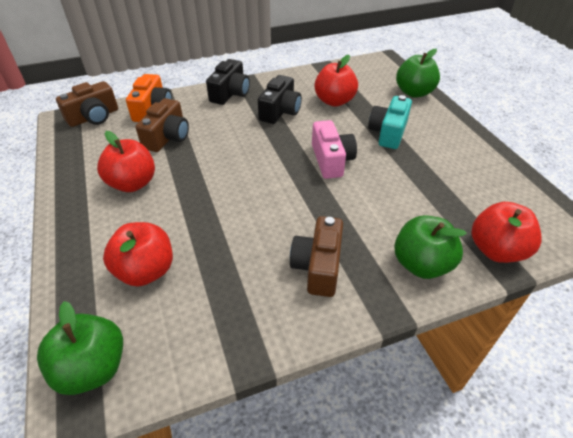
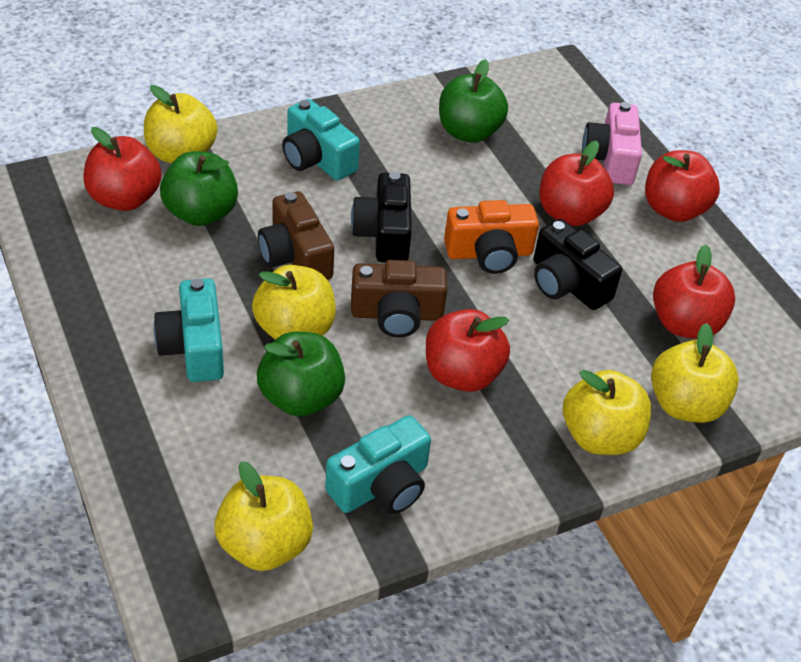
brown camera: [56,81,118,127] [136,98,189,152] [290,216,343,297] = 3 -> [258,191,334,280] [351,260,447,338] = 2
red apple: [97,131,155,192] [103,222,173,287] [314,55,358,107] [472,202,542,263] = 4 -> [84,127,162,211] [426,309,510,392] [540,140,614,226] [645,150,720,222] [653,245,735,339] = 5
turquoise camera: [368,95,412,149] = 1 -> [153,279,224,382] [282,99,360,181] [325,415,431,514] = 3
yellow apple: none = 0 -> [144,85,217,164] [215,461,313,571] [252,265,336,340] [563,370,651,455] [651,323,739,423] = 5

